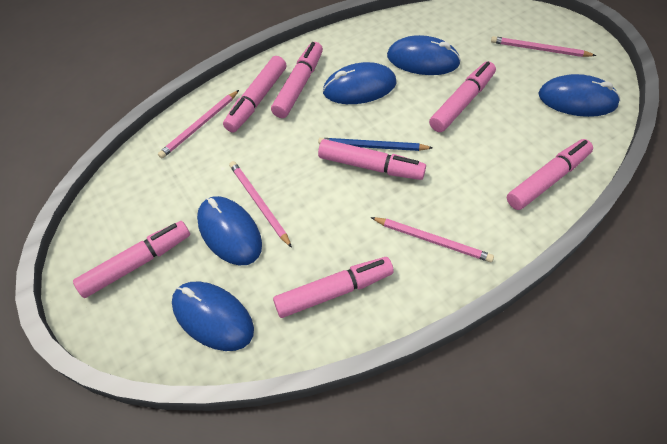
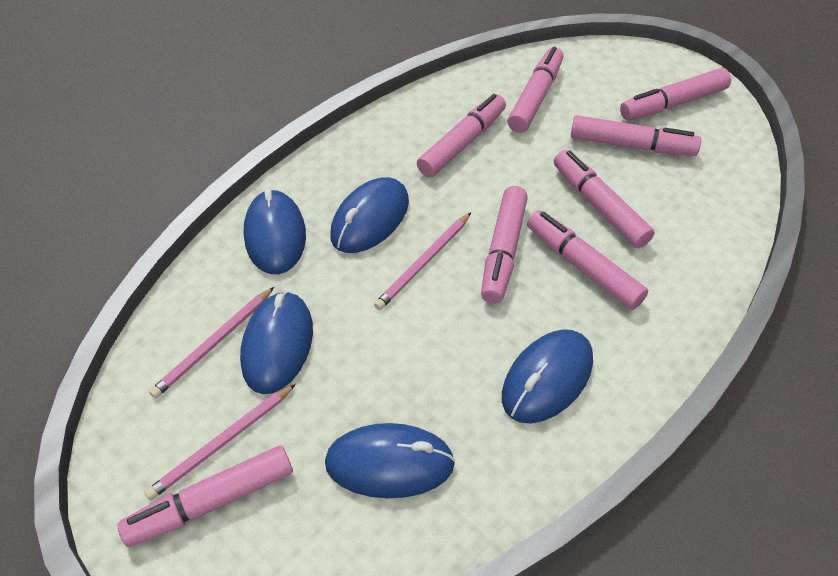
blue pencil: [318,138,433,151] = 1 -> none = 0
pink marker: [73,221,190,298] [223,56,286,132] [271,42,323,118] [273,257,394,318] [318,139,426,180] [429,61,496,132] [507,139,593,210] = 7 -> [118,445,293,547] [417,94,506,177] [481,186,528,304] [508,47,564,133] [527,211,648,310] [554,150,655,248] [571,115,701,156] [620,68,731,120] = 8
pink pencil: [158,90,239,158] [229,161,292,248] [371,217,494,262] [491,36,596,57] = 4 -> [144,384,296,500] [149,287,274,398] [374,213,471,310] = 3

